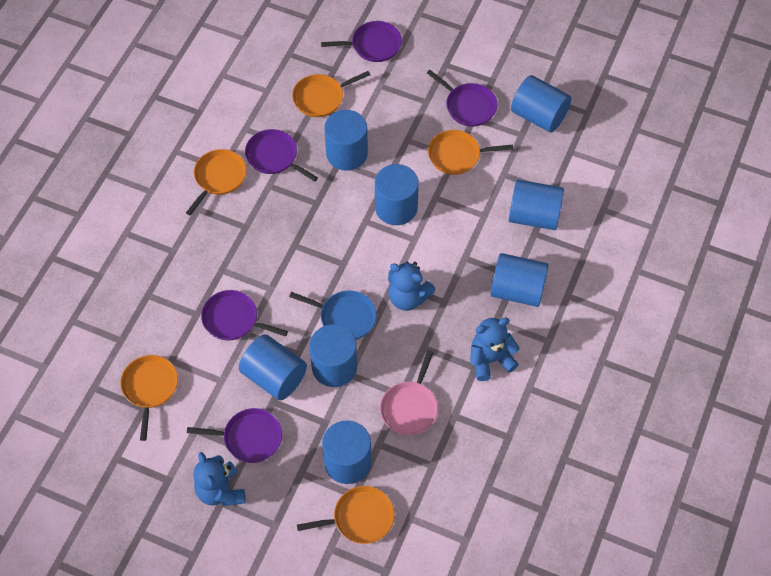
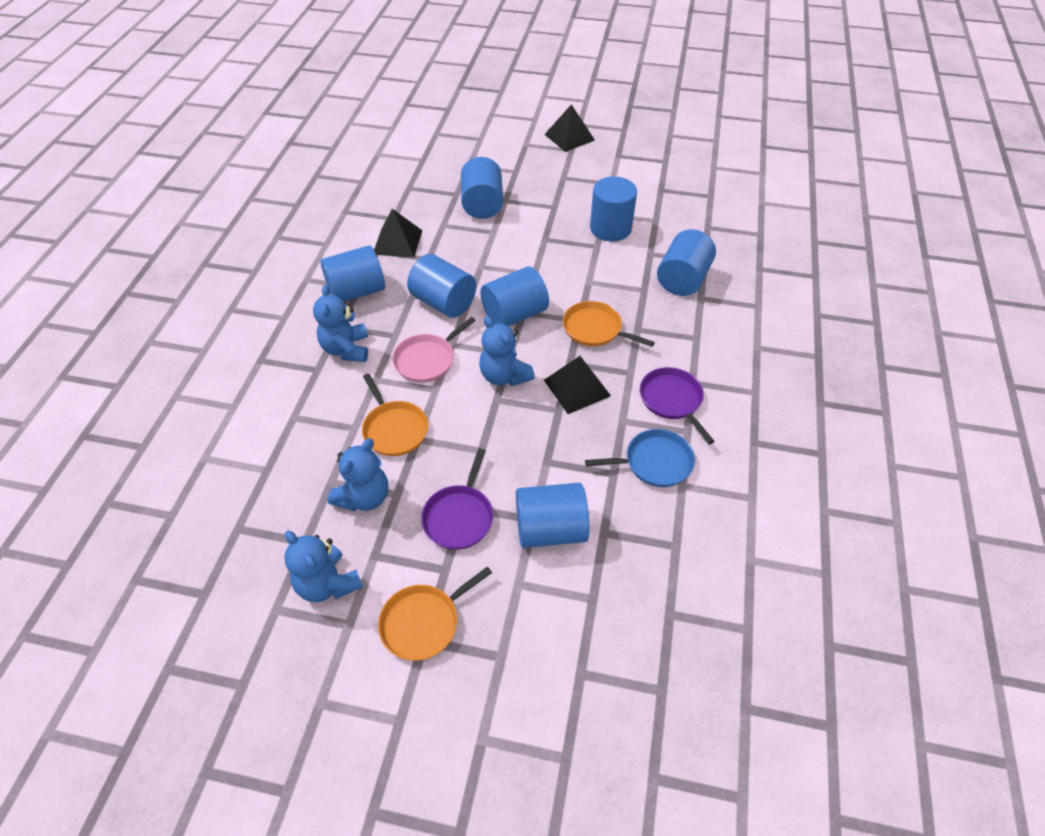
black pyramid: none = 0 -> [374,209,422,258] [544,104,595,152] [544,356,611,414] = 3
blue cylinder: [239,334,307,400] [309,324,357,387] [322,420,371,484] [324,110,368,171] [375,164,419,225] [491,253,549,307] [509,180,564,230] [511,75,571,133] = 8 -> [320,245,385,302] [407,254,476,318] [461,157,503,219] [480,266,549,326] [516,483,589,548] [590,177,637,241] [657,229,716,296] = 7
blue teddy bear: [193,452,246,506] [388,262,436,311] [470,318,520,381] = 3 -> [284,531,363,602] [313,285,368,362] [328,438,388,511] [479,316,535,386] = 4
orange pan: [120,355,178,441] [186,149,247,216] [292,71,370,117] [297,486,395,544] [428,130,513,175] = 5 -> [362,373,428,456] [378,567,492,661] [563,301,655,347] = 3
purple pan: [187,408,282,463] [201,290,288,341] [245,129,318,182] [321,21,402,62] [427,70,498,127] = 5 -> [421,448,493,550] [640,367,715,444] = 2

